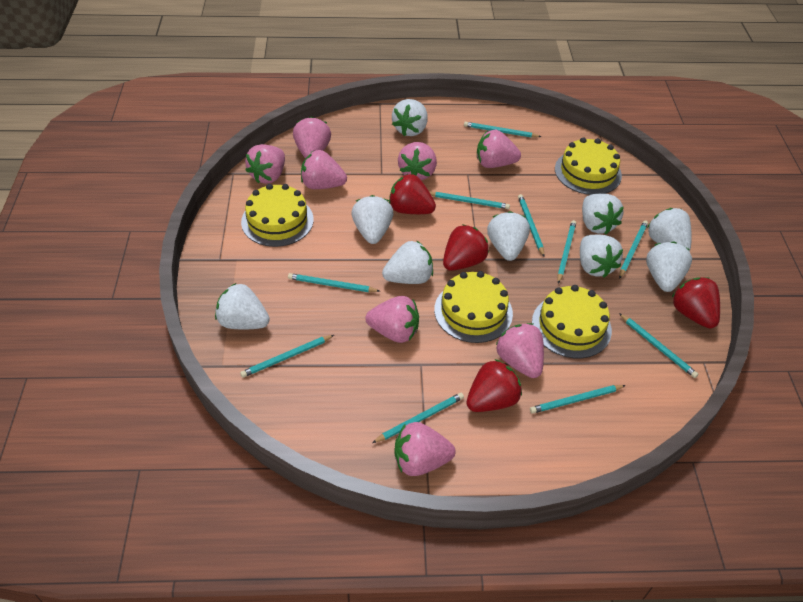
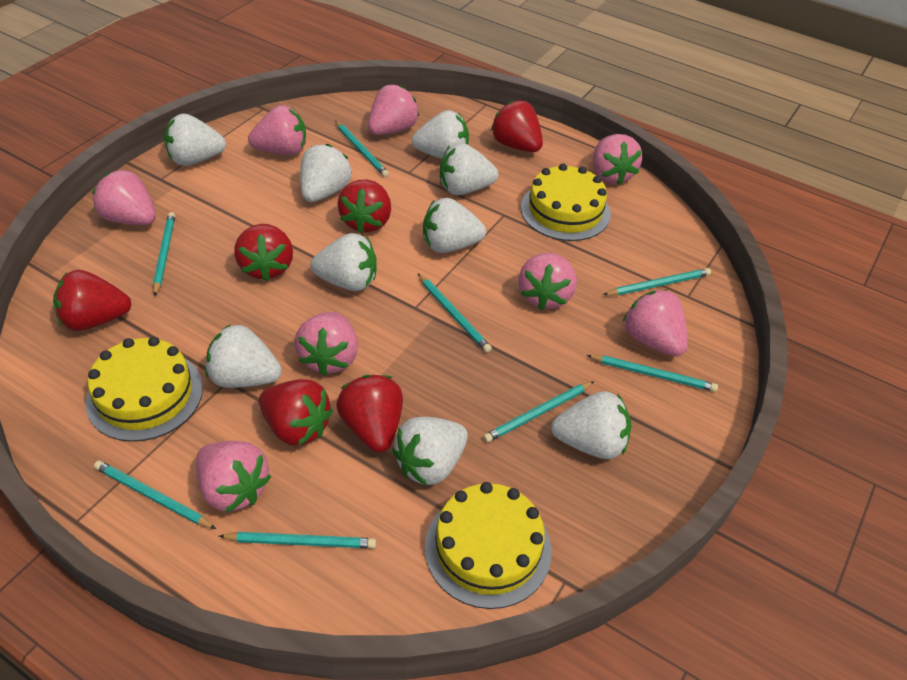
red strawberry: [389,174,436,214] [443,224,489,271] [466,359,522,412] [671,277,720,328] = 4 -> [53,270,132,331] [234,224,293,281] [259,379,333,446] [336,375,403,452] [337,180,391,233] [491,100,543,152] = 6
turquoise pencil: [240,335,334,378] [288,273,380,292] [372,393,464,443] [430,192,510,209] [464,122,541,138] [518,194,545,256] [530,385,626,414] [557,220,576,284] [619,220,648,279] [619,313,698,378] = 10 -> [94,461,216,529] [153,212,175,296] [219,532,376,549] [335,121,389,177] [418,274,492,353] [483,381,595,443] [586,355,718,392] [603,268,711,295] = 8
yellow cake: [241,184,314,247] [434,271,513,343] [532,285,612,358] [555,138,622,195] = 4 -> [86,337,203,442] [425,482,552,609] [521,163,611,241] = 3

